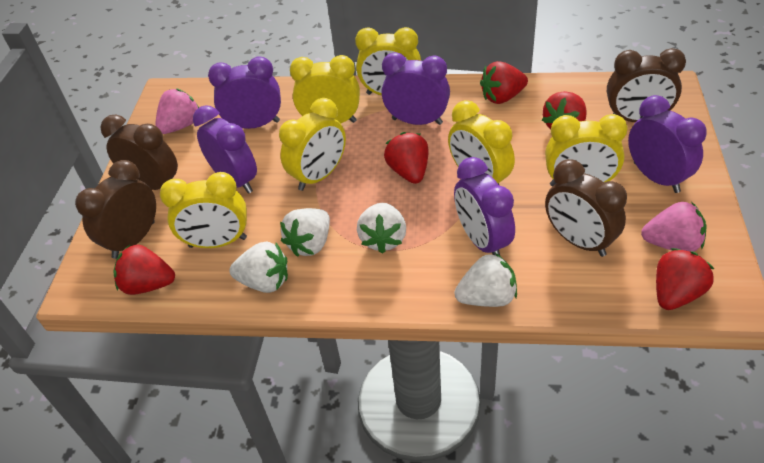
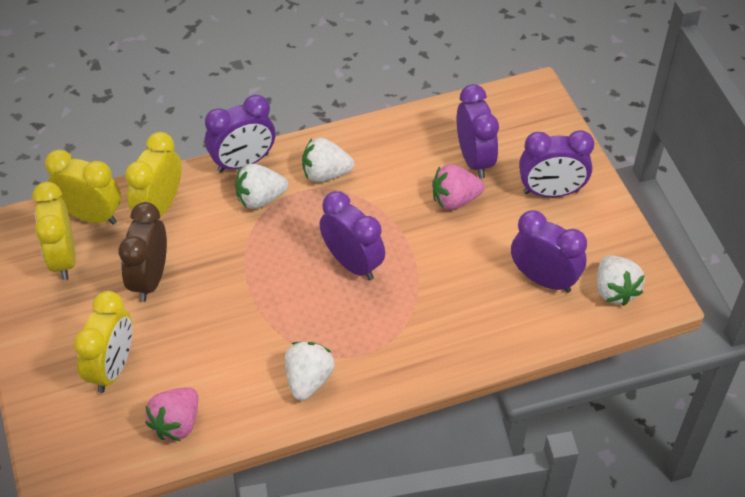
brown clock: [75,160,156,259] [100,114,178,190] [545,159,627,257] [607,48,686,122] = 4 -> [118,202,167,302] = 1
red strawberry: [114,245,175,295] [384,132,429,184] [480,61,528,104] [542,91,587,129] [656,248,714,310] = 5 -> none = 0
yellow clock: [160,172,247,248] [279,98,346,191] [290,55,360,123] [355,27,421,95] [448,100,515,186] [545,114,628,187] = 6 -> [33,182,76,280] [45,150,121,225] [74,291,132,393] [125,132,181,217] = 4

